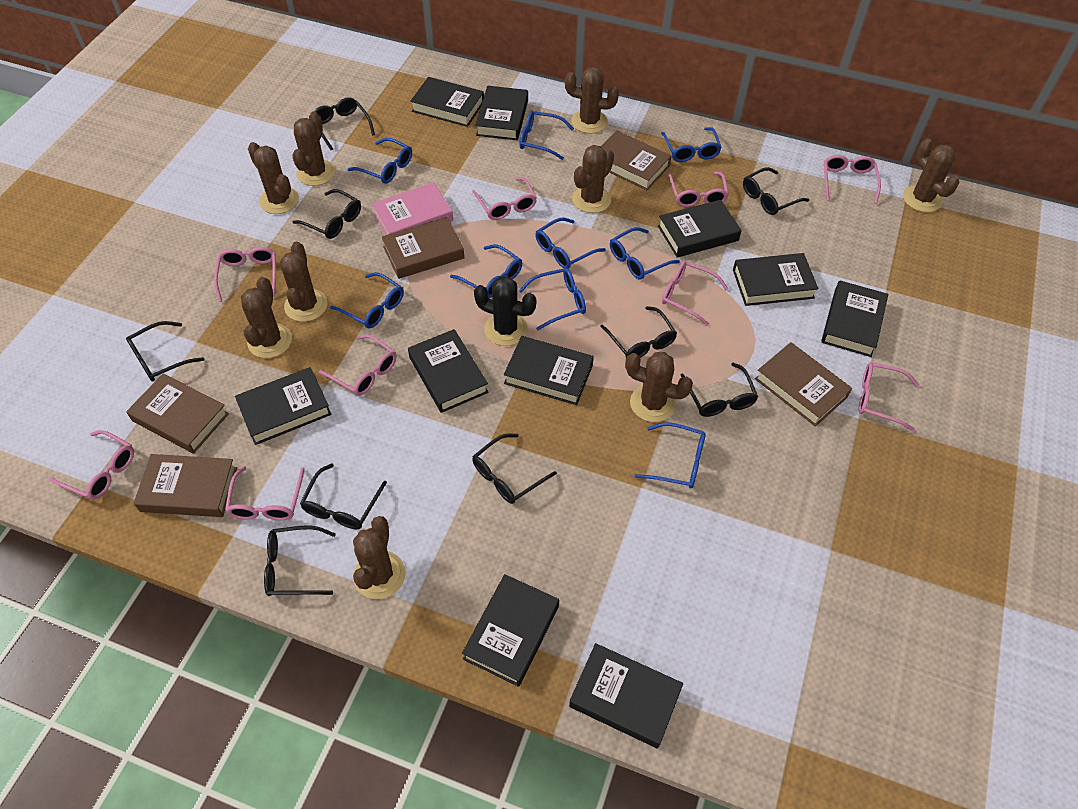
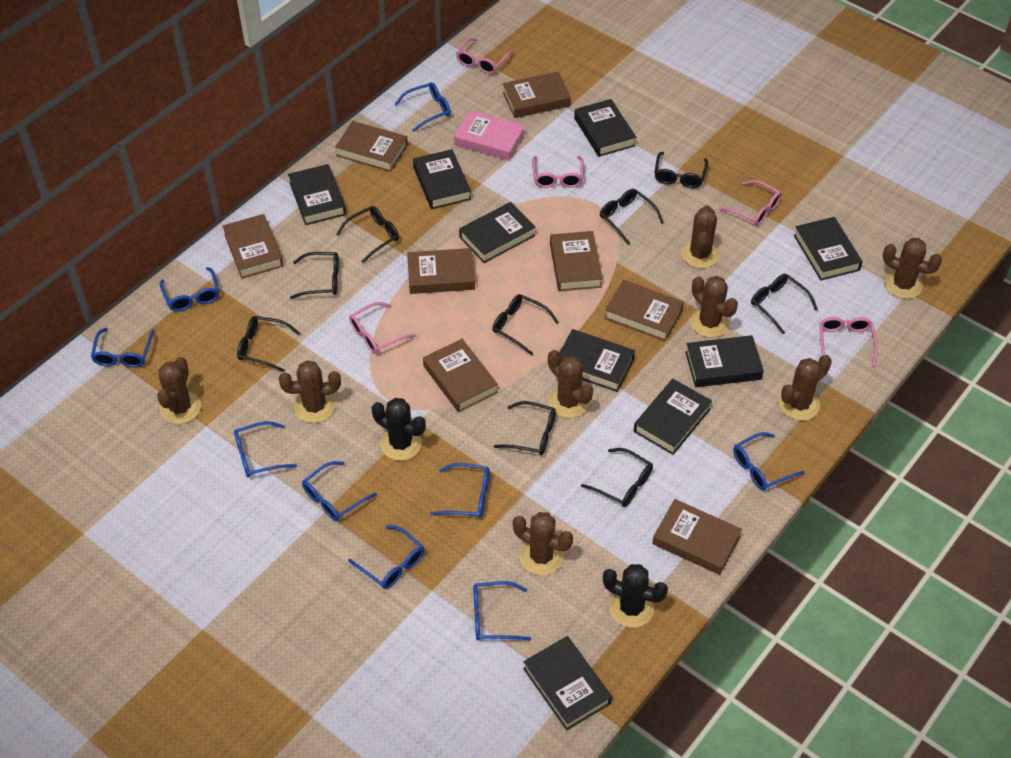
black book: [235,367,331,445] [408,329,488,413] [410,77,484,127] [462,574,559,687] [475,86,528,140] [504,336,594,405] [569,643,683,748] [658,200,742,257] [733,253,818,306] [821,281,888,357] = 10 -> [288,164,346,225] [413,149,471,209] [459,202,536,263] [523,636,612,731] [560,329,635,392] [574,99,636,157] [634,379,712,455] [685,335,764,387] [794,217,863,281] = 9
black cactus: [474,276,536,346] = 1 -> [372,398,426,461] [603,564,668,628] = 2
brown book: [126,373,229,454] [134,454,237,517] [382,217,464,279] [601,131,671,190] [755,342,852,427] = 5 -> [223,214,283,279] [335,121,408,172] [407,248,475,294] [423,339,498,412] [503,72,571,118] [550,231,603,291] [605,280,684,341] [652,499,742,575] = 8
brown cactus: [241,277,292,358] [248,142,299,214] [280,242,327,322] [292,112,335,186] [353,516,406,599] [565,67,619,134] [572,145,614,213] [625,352,693,422] [903,138,959,212] = 9 -> [157,357,201,424] [279,360,341,423] [513,512,573,576] [548,350,593,418] [681,205,719,268] [690,276,738,338] [779,355,832,421] [883,238,942,299] = 8
pink glasses: [49,430,134,500] [214,247,276,302] [225,466,305,521] [319,334,396,396] [472,177,537,220] [662,261,728,326] [668,171,729,207] [824,155,881,203] [858,362,919,431] = 9 -> [349,302,416,354] [456,38,513,74] [532,156,584,188] [718,180,782,226] [819,317,878,367] = 5

